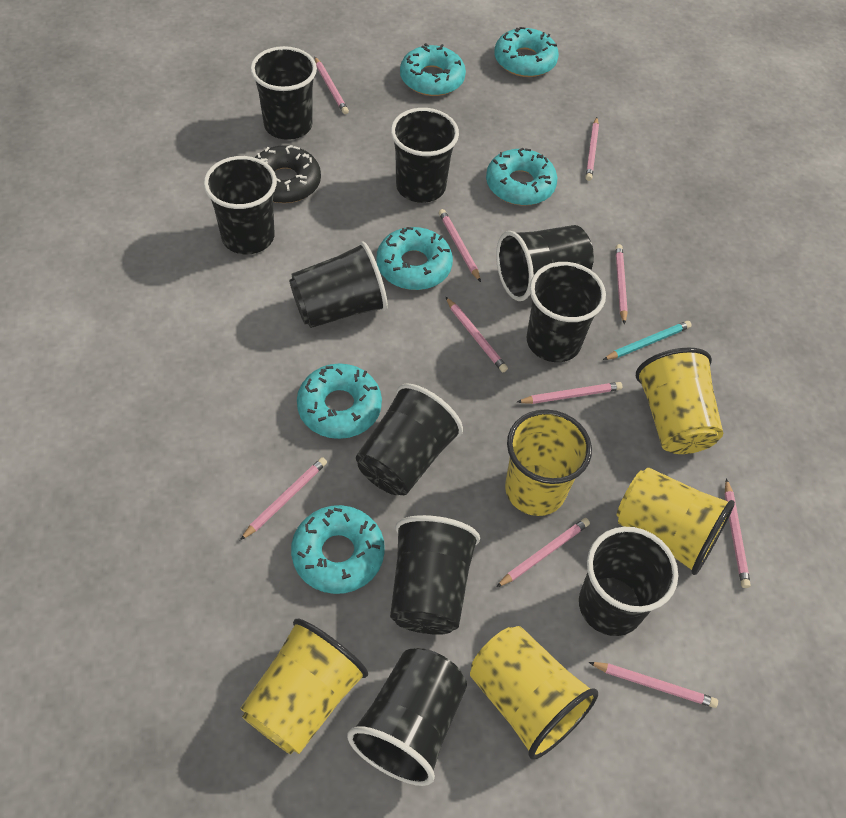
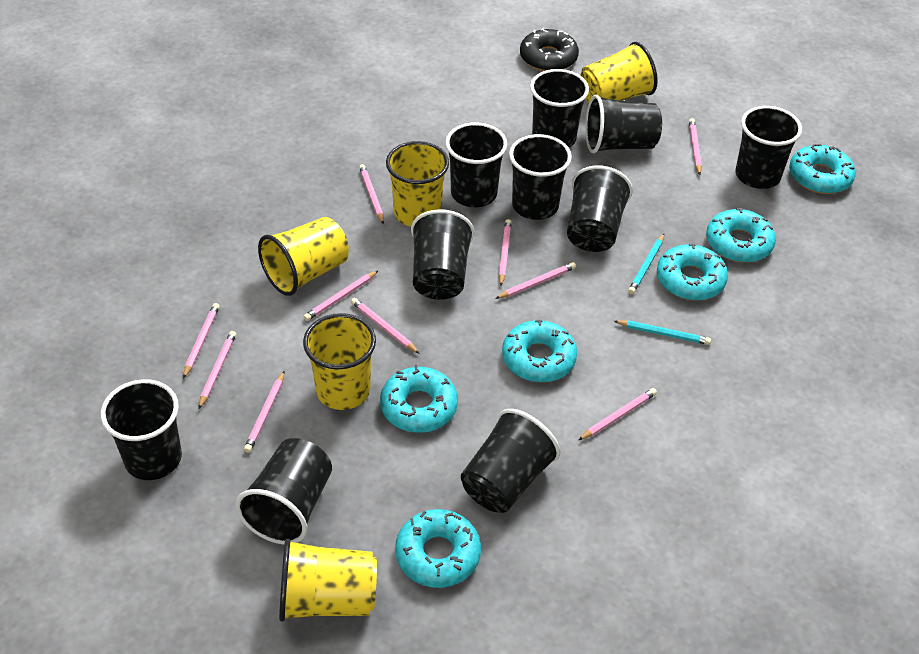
turquoise pencil: [603,321,692,360] = 1 -> [614,320,711,345] [628,234,664,294] = 2

